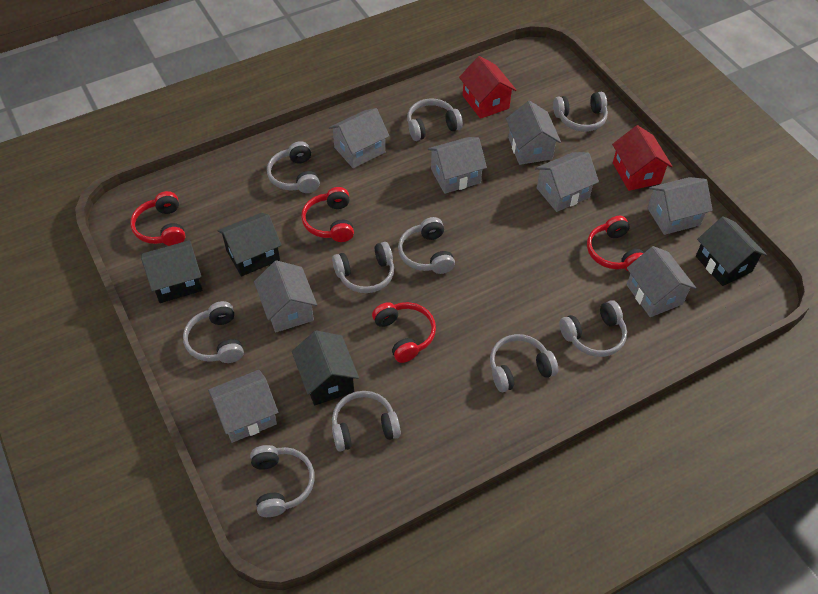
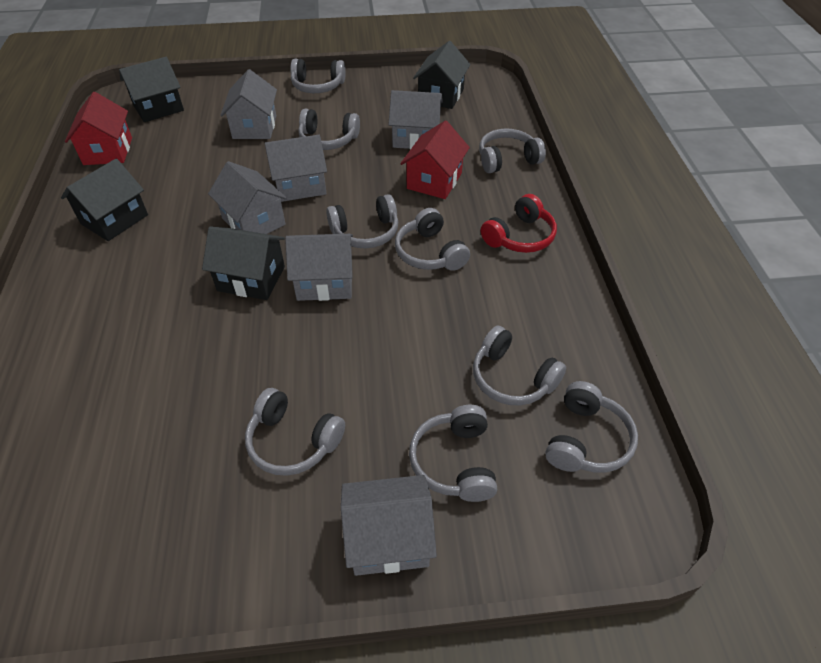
grey headphones: [183,301,244,363] [250,445,315,517] [267,141,320,193] [332,242,394,293] [332,391,401,451] [398,217,455,274] [407,98,463,141] [490,334,558,392] [553,92,608,132] [559,300,627,357] = 10 -> [245,388,345,476] [290,58,346,93] [298,109,360,150] [326,194,398,248] [395,208,470,271] [409,405,497,502] [473,326,566,405] [479,128,546,173] [545,381,638,473] = 9
grey house: [208,370,278,443] [254,260,317,332] [328,108,389,168] [428,137,487,194] [506,101,561,165] [535,152,599,212] [627,246,696,317] [647,177,713,235] = 8 -> [208,161,287,234] [221,69,277,139] [265,135,327,202] [285,234,353,301] [341,475,437,576] [388,90,443,149] = 6
red headphones: [130,191,185,246] [301,187,354,242] [372,302,436,363] [587,215,644,271] = 4 -> [481,194,557,253] = 1

